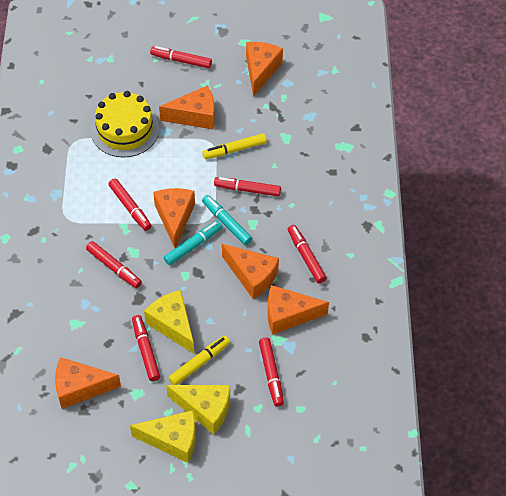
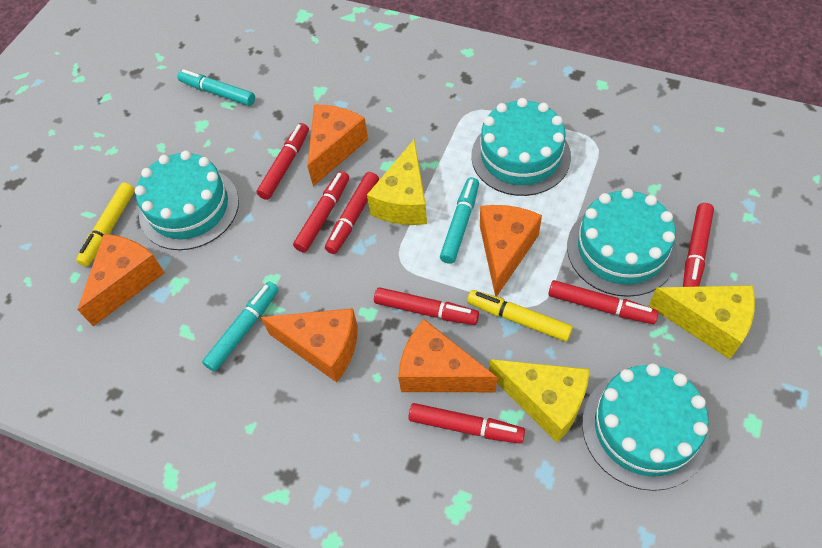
orange cheese: [55,357,121,409] [153,188,195,248] [159,85,215,129] [222,244,279,299] [246,42,283,97] [268,285,329,335] = 6 -> [77,234,165,326] [261,308,358,382] [307,105,368,186] [398,319,497,392] [480,205,542,297] = 5
turquoise cake: none = 0 -> [135,151,239,250] [471,98,571,196] [567,188,678,297] [582,363,709,491] = 4
turquoise marker: [164,221,223,265] [202,195,252,245] = 2 -> [177,69,255,106] [202,282,279,372] [440,177,479,264] = 3
yellow cake: [91,91,159,158] = 1 -> none = 0

